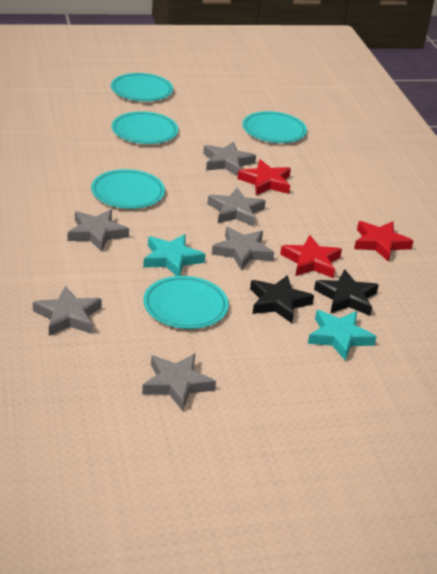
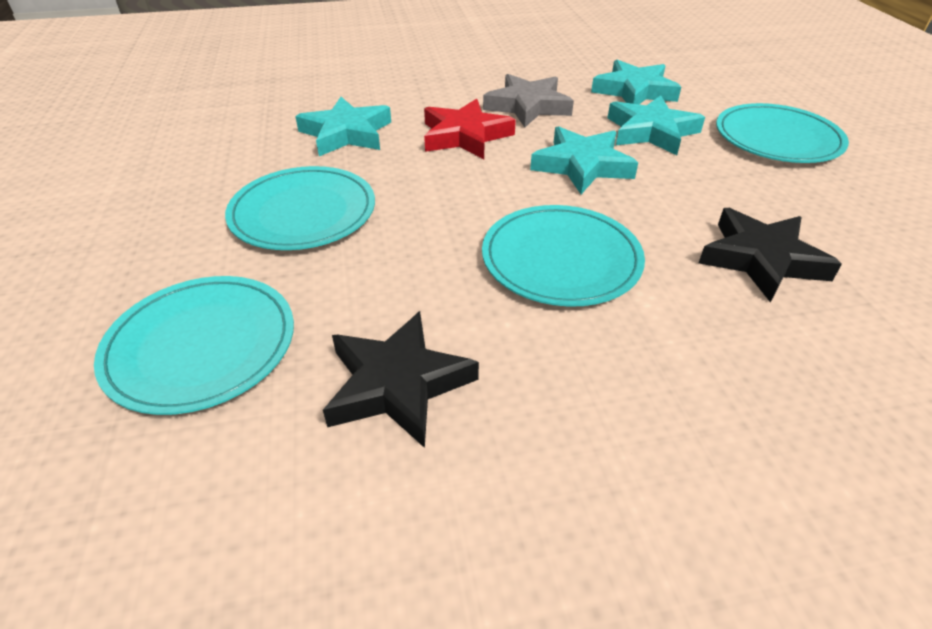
grey star: [33,286,102,336] [68,210,129,252] [142,354,216,411] [203,141,256,176] [207,188,266,227] [212,227,274,271] = 6 -> [483,74,574,128] = 1
red star: [237,159,291,195] [280,235,342,278] [354,221,413,262] = 3 -> [424,99,516,159] = 1
turquoise plate: [91,169,165,209] [111,73,173,101] [111,111,178,144] [143,276,229,329] [242,111,307,143] = 5 -> [94,276,294,415] [225,166,375,250] [482,205,645,307] [716,103,849,163] = 4
turquoise star: [143,234,206,276] [308,310,377,360] = 2 -> [295,97,391,156] [530,126,638,194] [591,60,681,104] [607,95,705,155] = 4

